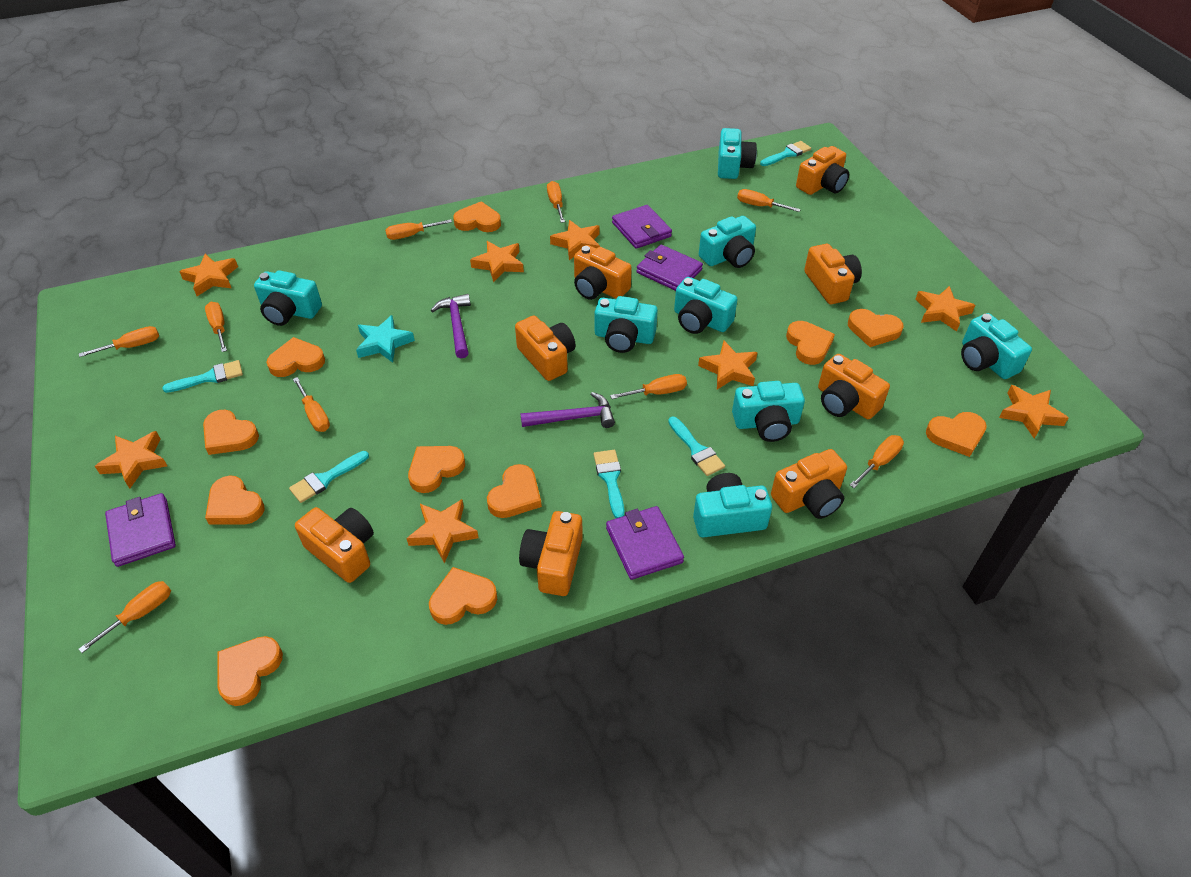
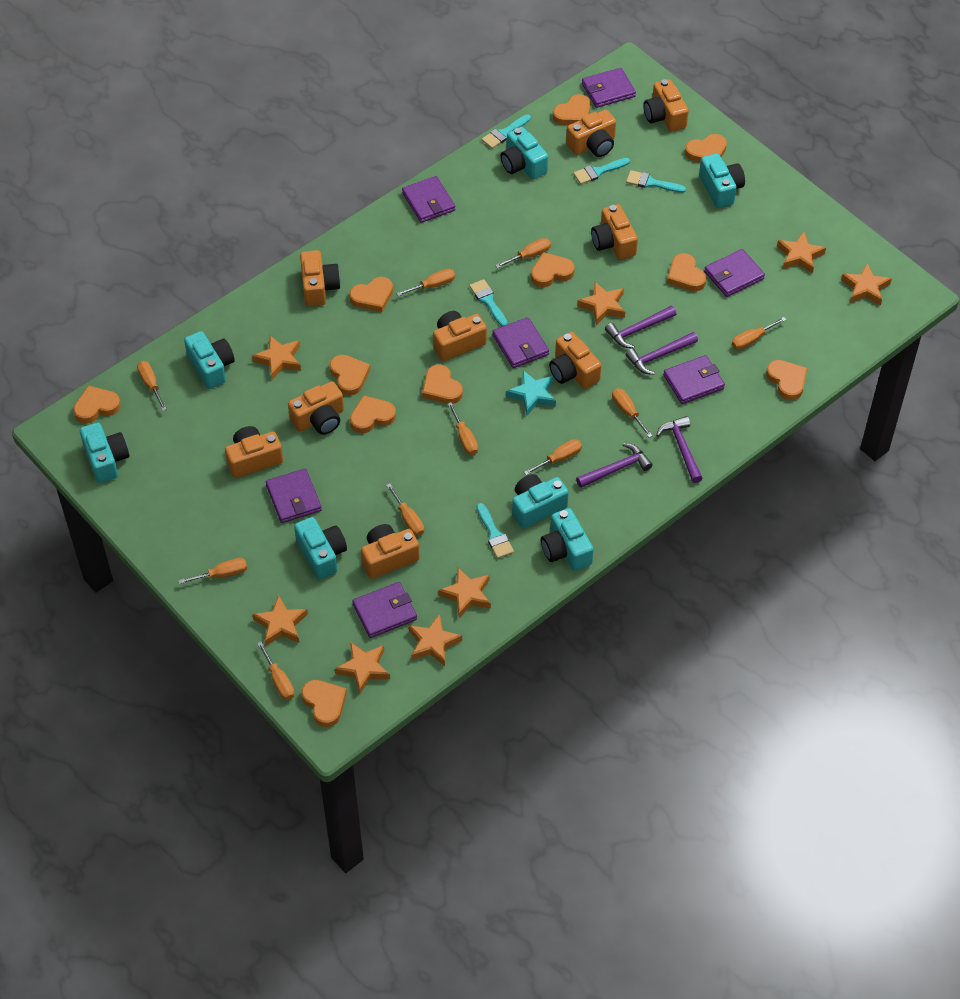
orange camera: [295,507,374,583] [515,316,575,381] [519,511,583,596] [574,245,632,300] [771,449,847,519] [796,146,849,195] [804,244,862,304] [818,354,890,419] = 8 -> [225,426,283,478] [288,381,344,435] [300,250,341,306] [361,524,420,579] [433,311,487,361] [549,332,601,389] [566,110,616,157] [591,204,638,260] [644,79,689,132] = 9
orange screwdriver: [79,326,159,357] [79,581,171,653] [205,302,227,352] [293,377,330,432] [385,219,452,240] [547,181,565,223] [610,374,687,399] [737,189,801,212] [850,435,904,488] = 9 -> [137,361,167,411] [178,558,247,584] [257,642,295,700] [386,483,424,536] [396,269,455,296] [448,402,478,455] [495,238,551,268] [524,439,582,475] [612,388,653,438] [732,317,786,350] = 10
purple hammer: [431,294,471,358] [520,392,615,428] = 2 -> [576,443,653,488] [605,306,676,348] [625,332,698,375] [656,416,703,483] = 4
purple wallet: [105,493,176,567] [606,506,684,580] [612,205,672,249] [637,245,703,291] = 4 -> [266,468,322,523] [352,582,417,638] [402,176,455,223] [492,317,549,368] [582,68,636,108] [663,355,725,404] [704,249,765,297] = 7
turquoise camera: [254,270,322,326] [595,296,658,353] [674,277,738,334] [693,473,772,537] [699,216,756,268] [718,128,757,179] [732,381,805,442] [961,313,1032,379] = 8 -> [80,422,129,483] [184,331,235,389] [294,517,347,580] [501,127,548,179] [512,474,569,528] [541,508,594,571] [699,154,745,208] = 7

